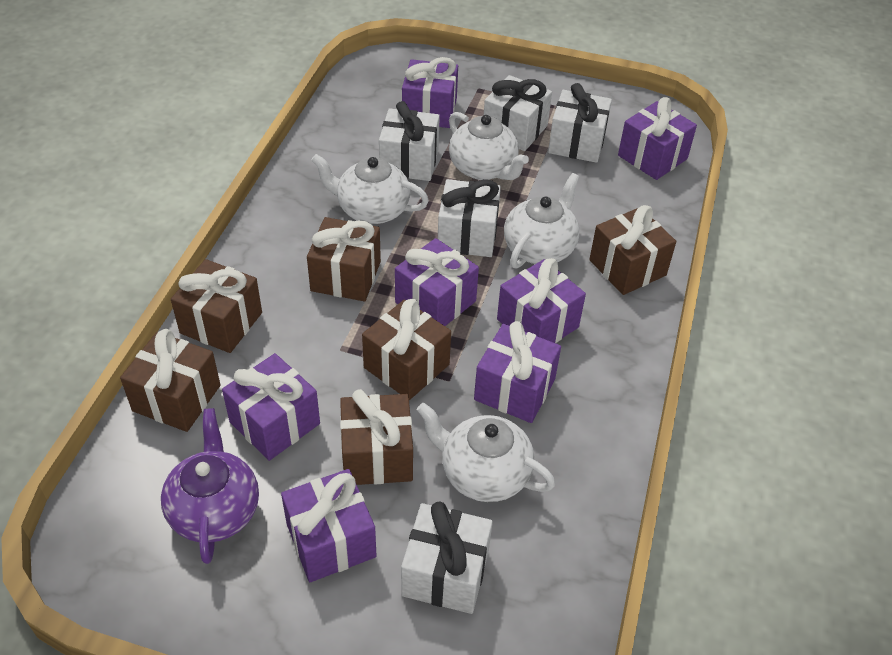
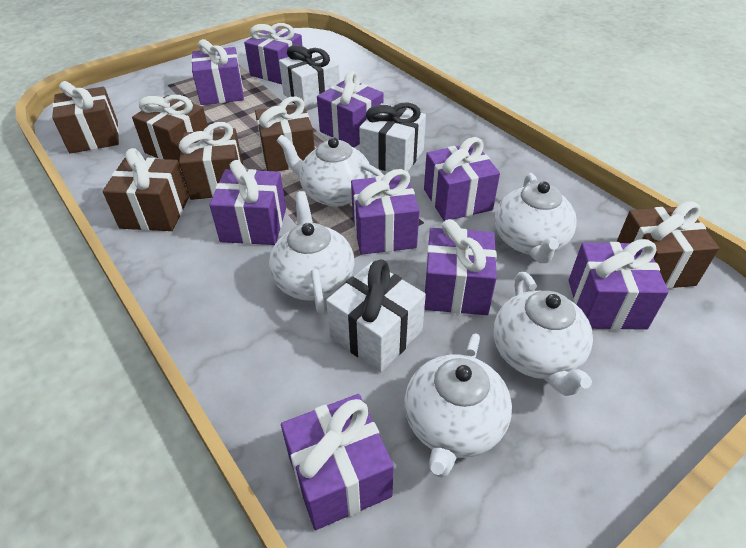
purple gift: [222,353,320,461] [281,469,376,582] [395,238,479,326] [402,57,458,128] [474,321,561,423] [497,258,586,343] [618,97,697,180] = 7 -> [191,39,244,105] [209,160,286,245] [244,23,302,84] [281,394,394,530] [317,71,383,148] [351,169,420,255] [424,137,500,221] [424,219,497,315] [569,239,669,330] = 9
purple teapot: [161,408,259,564] = 1 -> none = 0
white gift: [379,101,440,181] [401,501,493,614] [438,179,501,257] [484,75,552,151] [548,83,612,163] = 5 -> [279,45,340,111] [326,260,426,372] [359,102,426,172] = 3
white teapot: [311,154,429,224] [417,403,555,502] [449,112,529,180] [504,173,580,268] = 4 -> [269,191,355,313] [276,135,384,207] [404,333,512,478] [493,272,593,396] [495,173,577,263] = 5

